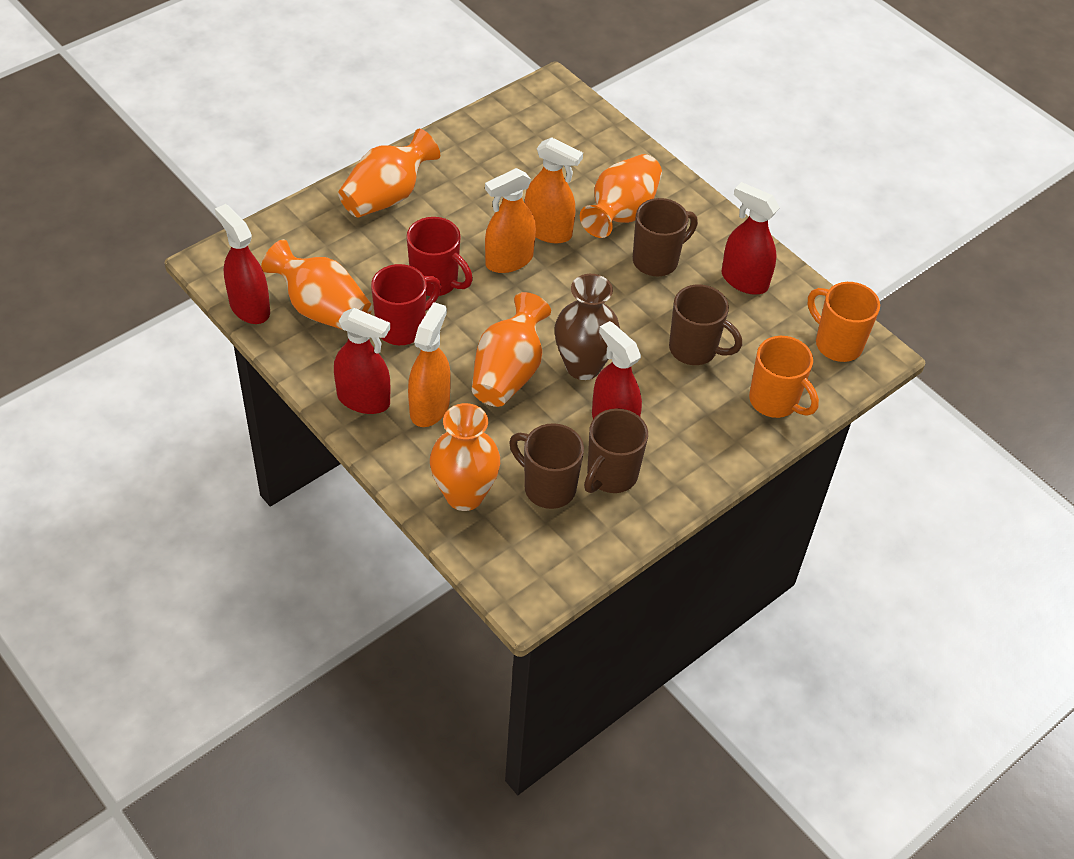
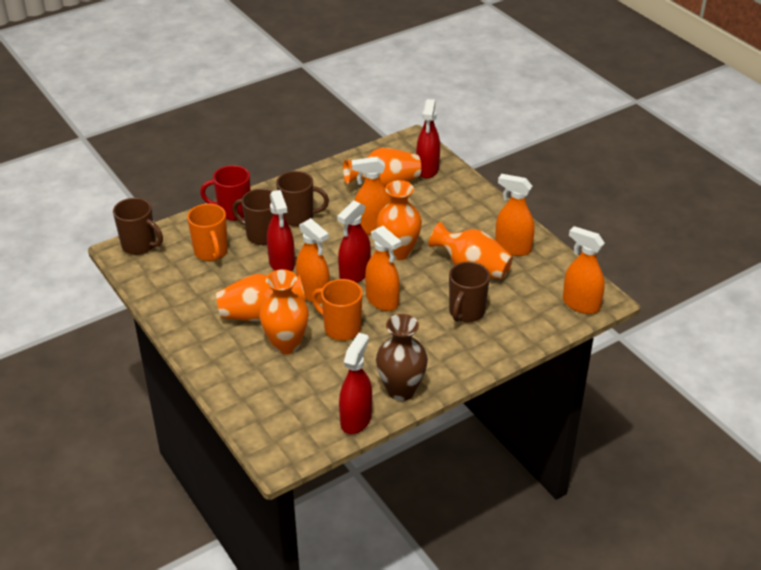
orange spray bottle: [408,302,451,427] [485,168,536,273] [525,137,583,243] = 3 -> [296,218,330,304] [352,157,391,235] [365,226,401,311] [495,174,535,256] [563,226,605,314] = 5
red mug: [371,264,441,345] [407,217,473,296] = 2 -> [200,165,250,221] = 1

